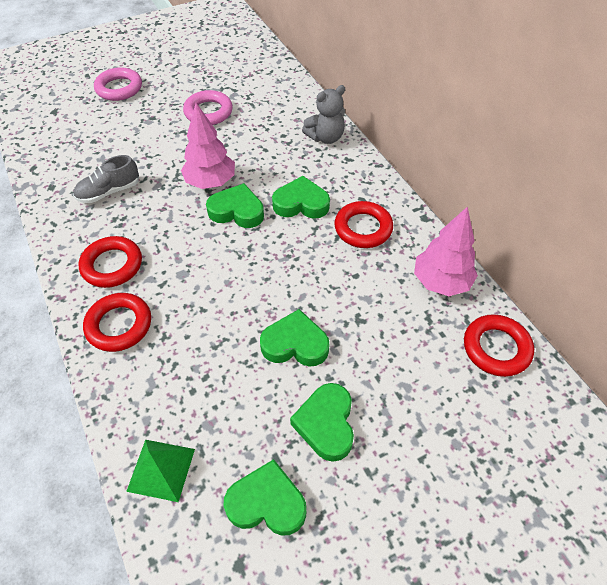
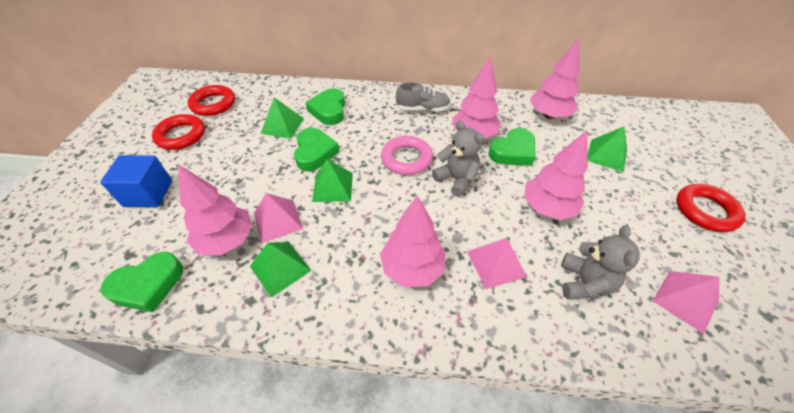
blue cube: none = 0 -> [100,155,172,207] = 1
green heart: [206,183,264,228] [224,459,306,536] [260,309,330,367] [272,176,330,219] [290,383,354,462] = 5 -> [101,252,183,312] [294,128,339,171] [305,88,345,125] [488,128,535,166] = 4
green pyramid: [126,440,195,502] = 1 -> [250,242,312,298] [261,97,304,139] [312,159,353,202] [588,127,627,172] = 4
grey teddy bear: [302,85,345,144] = 1 -> [432,121,484,197] [561,225,640,299] = 2
pink pyramid: none = 0 -> [254,193,303,243] [467,238,527,289] [653,271,720,334] = 3
pink ring: [94,67,142,101] [183,90,233,125] = 2 -> [381,136,433,175] = 1
pink tree: [181,103,235,189] [414,206,478,296] = 2 -> [178,164,253,255] [380,195,445,287] [452,57,501,139] [524,130,588,220] [530,39,580,119] = 5
red ring: [79,236,142,288] [83,293,151,352] [334,201,393,248] [464,314,534,377] = 4 -> [152,114,205,150] [188,85,235,116] [676,184,746,232] = 3

